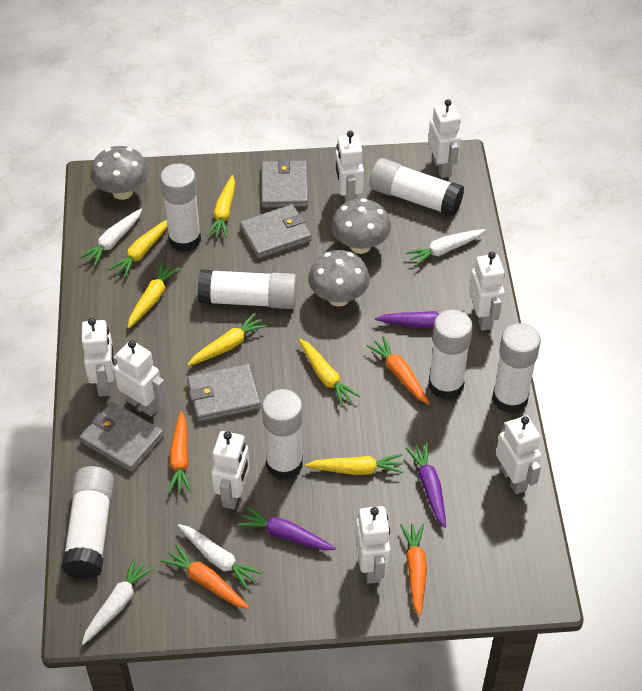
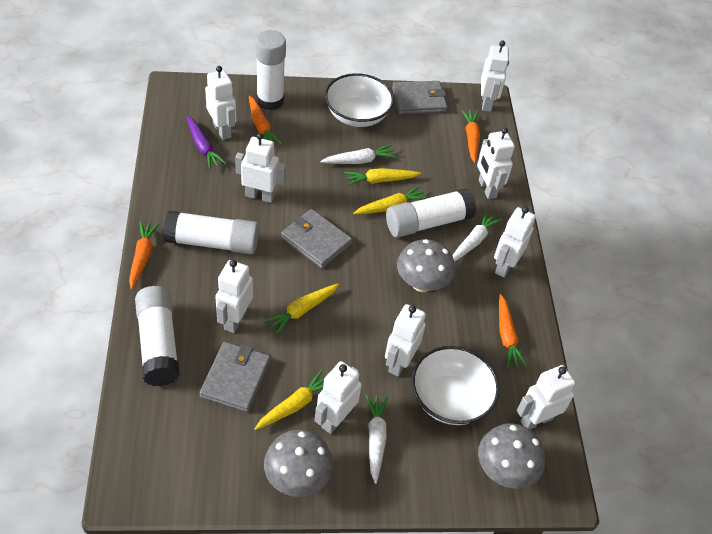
grey wallet: [79,402,164,472] [187,364,261,422] [240,204,312,259] [261,158,309,208] = 4 -> [199,342,270,412] [281,209,352,268] [392,81,447,114] = 3
purple carrot: [237,506,336,550] [375,310,465,328] [405,443,446,528] = 3 -> [187,116,226,169] = 1
white bowl: none = 0 -> [325,73,394,127] [412,346,500,425] = 2
white carrot: [79,208,142,266] [82,557,154,645] [178,524,263,590] [406,229,485,267] = 4 -> [321,144,396,164] [366,395,388,484] [452,210,502,262] = 3
white glue stick: [62,466,114,579] [160,163,201,252] [198,269,297,309] [262,389,303,480] [369,158,464,216] [429,310,473,400] [492,323,541,413] = 7 -> [135,286,180,386] [163,211,259,254] [256,30,286,110] [386,188,476,238] = 4
white robot: [82,318,115,397] [113,340,166,416] [211,431,250,509] [335,131,364,203] [356,506,390,584] [428,99,461,178] [469,252,505,331] [496,415,541,494] = 8 -> [205,66,236,140] [215,260,253,333] [235,133,286,203] [315,361,362,434] [385,304,426,377] [477,127,515,199] [481,41,509,112] [494,206,536,278] [517,365,576,429] = 9
yellow carrot: [109,220,167,278] [128,262,180,328] [187,313,268,366] [207,175,235,238] [299,339,360,407] [305,454,404,475] = 6 -> [255,370,324,430] [264,283,339,334] [344,168,421,186] [353,186,428,214] = 4

